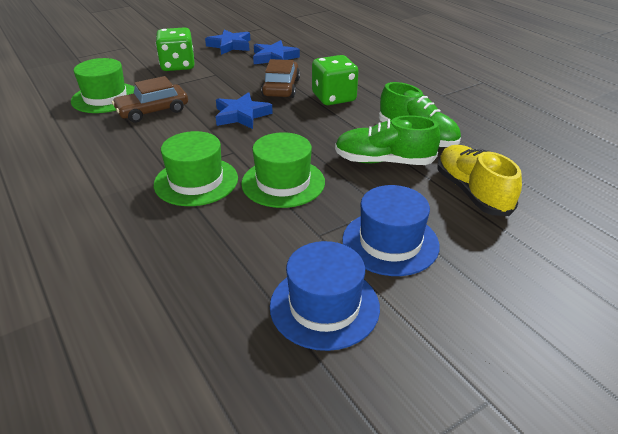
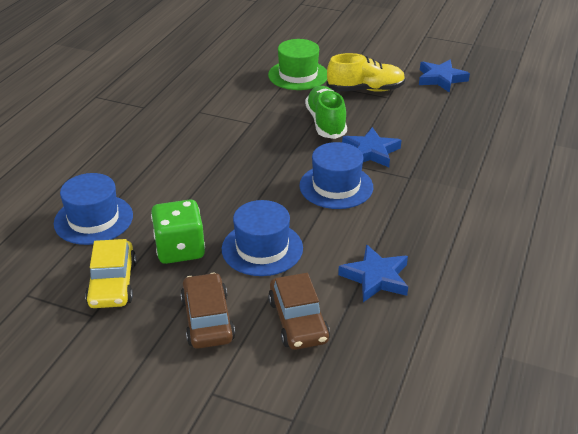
blue hat: [270,241,380,351] [342,185,440,276] = 2 -> [54,173,133,245] [222,200,303,276] [299,142,373,209] = 3
green dice: [156,27,194,71] [312,55,358,105] = 2 -> [151,200,205,264] = 1
green hat: [71,58,135,113] [154,131,238,206] [241,132,325,208] = 3 -> [268,39,327,90] = 1
green shoe: [335,115,441,165] [379,82,461,147] = 2 -> [305,86,347,139] = 1
yellow car: none = 0 -> [85,239,136,308] = 1

